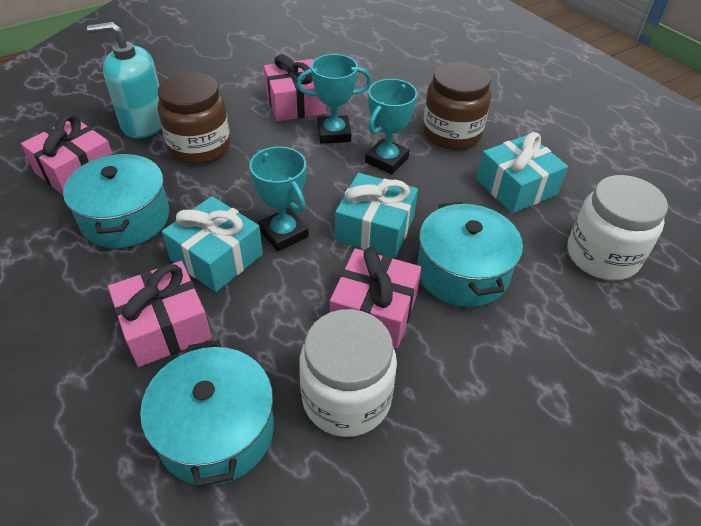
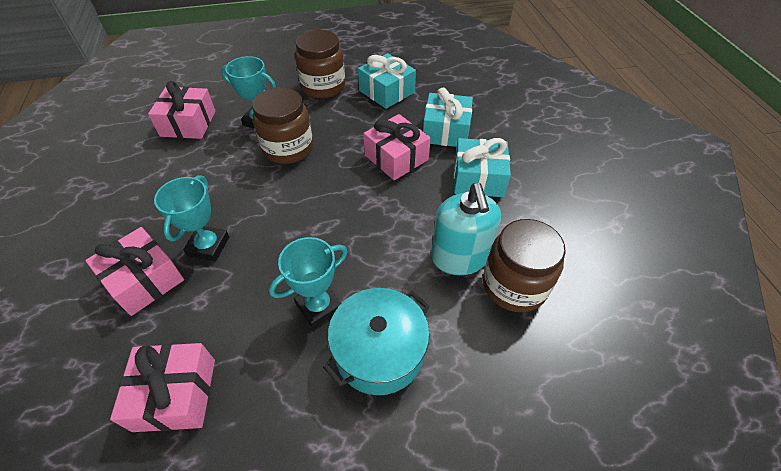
brown jar: [157,72,230,164] [423,62,491,150] = 2 -> [252,87,313,164] [295,30,345,98] [483,219,566,312] = 3
turquoise pot: [63,153,169,248] [140,340,274,487] [417,202,523,307] = 3 -> [323,288,430,395] = 1
white jar: [299,309,397,437] [567,175,668,281] = 2 -> none = 0

